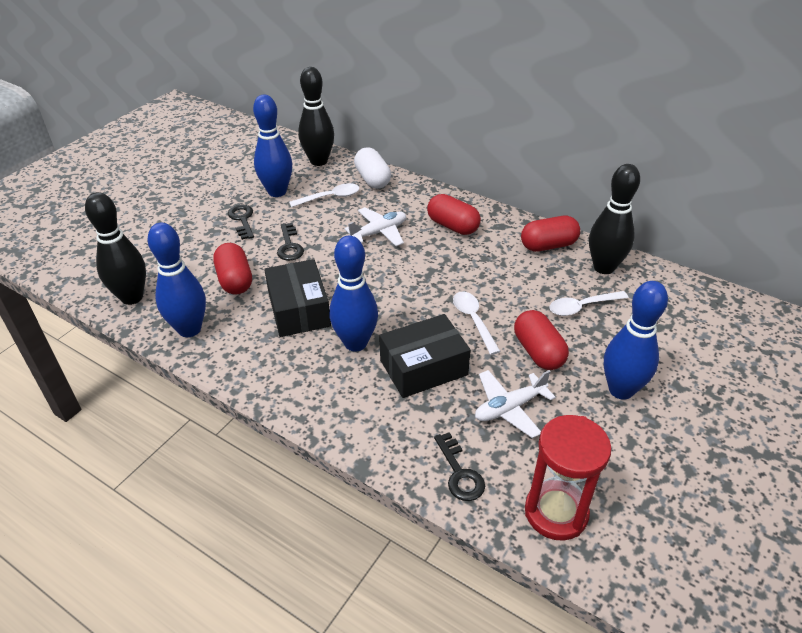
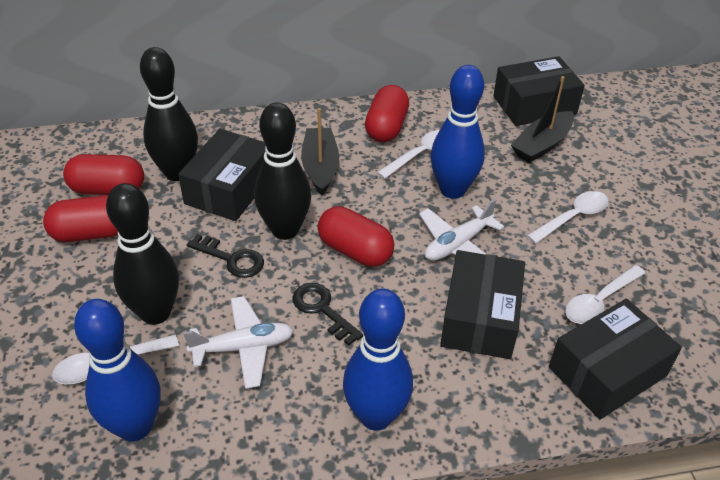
black boat: none = 0 -> [301,108,339,195] [511,76,574,163] = 2
black box: [264,259,331,337] [379,314,471,398] = 2 -> [178,129,266,221] [440,250,525,359] [493,56,585,126] [549,299,682,419] = 4
black key: [228,205,254,240] [277,223,304,261] [434,432,485,501] = 3 -> [187,234,264,278] [292,283,363,346] = 2
blue bowling pin: [148,223,206,337] [253,95,292,197] [330,236,378,351] [604,281,668,400] = 4 -> [74,299,161,442] [343,289,413,431] [431,65,485,199] = 3
red hourglass: [525,415,612,540] = 1 -> none = 0
white capsule: [354,147,391,189] = 1 -> none = 0
white spoon: [289,183,360,207] [453,291,501,355] [549,291,628,316] = 3 -> [52,335,179,384] [377,130,440,179] [527,191,609,244] [565,265,645,324] = 4

